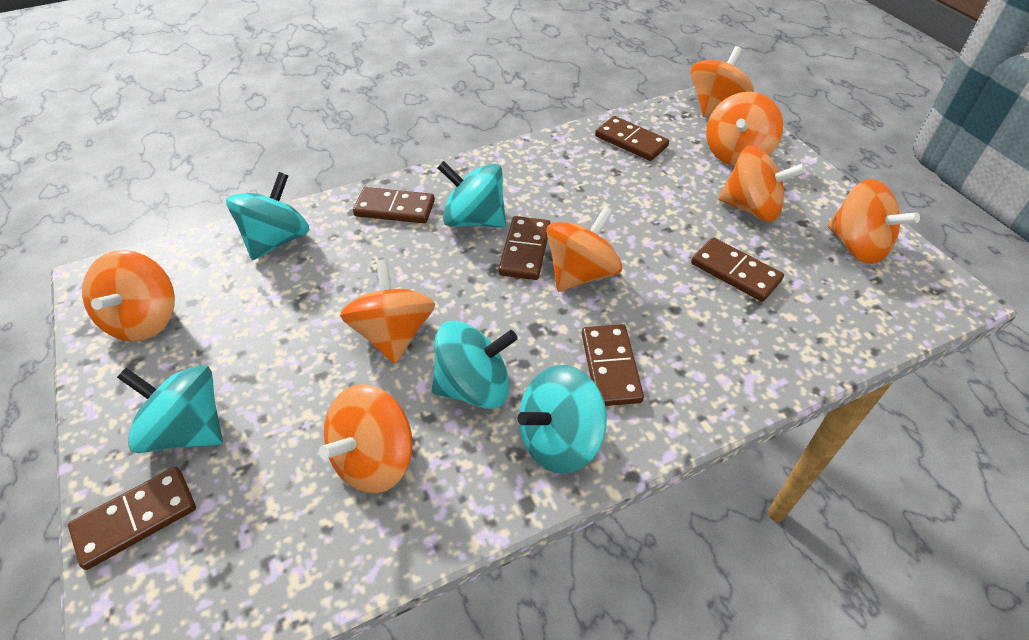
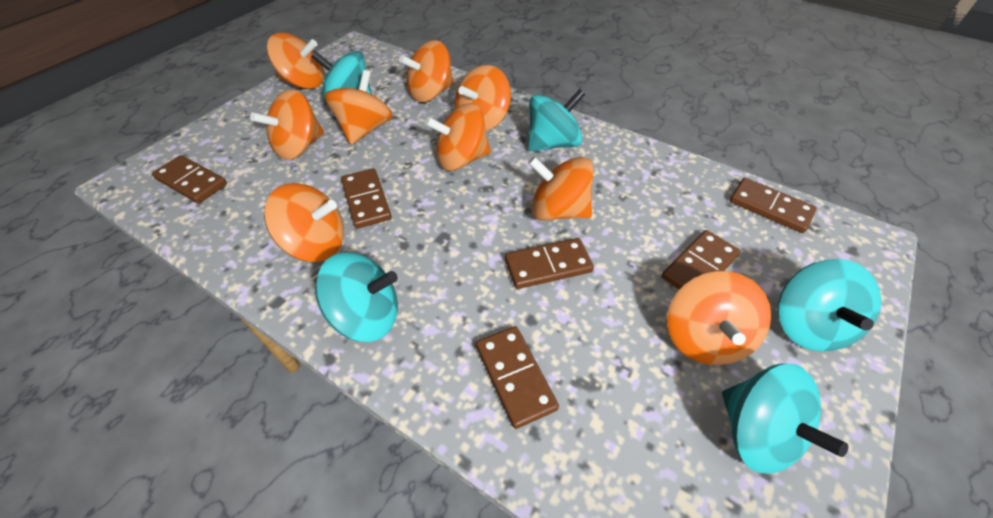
orange spinning top: [82,250,175,341] [319,384,413,493] [340,259,435,364] [546,206,622,292] [690,46,754,117] [706,92,783,166] [718,145,806,222] [827,179,920,264] = 8 -> [250,89,324,160] [264,183,344,262] [267,33,324,89] [325,70,393,144] [399,40,454,102] [425,103,491,171] [455,65,511,131] [528,157,594,221] [667,271,771,365] = 9

